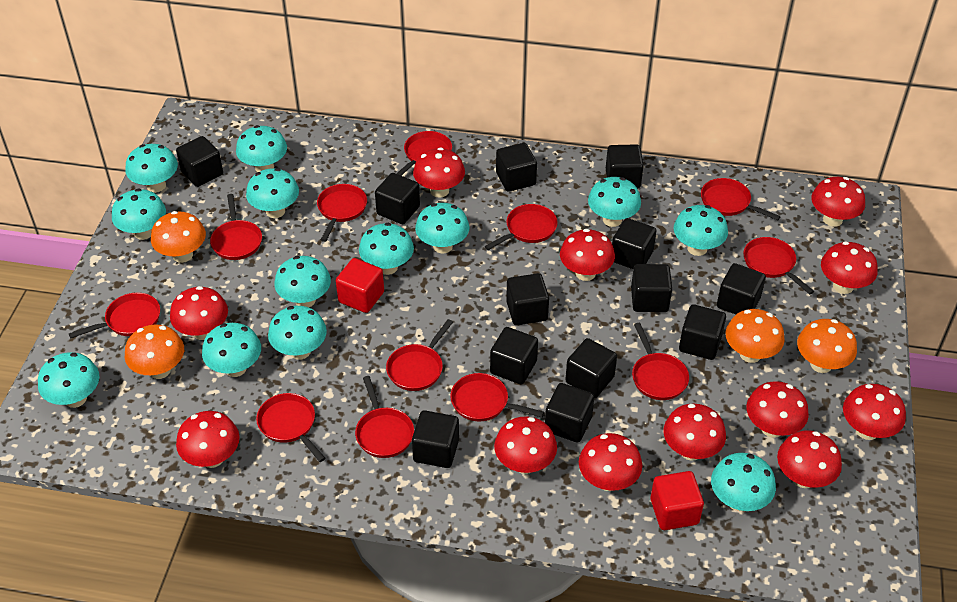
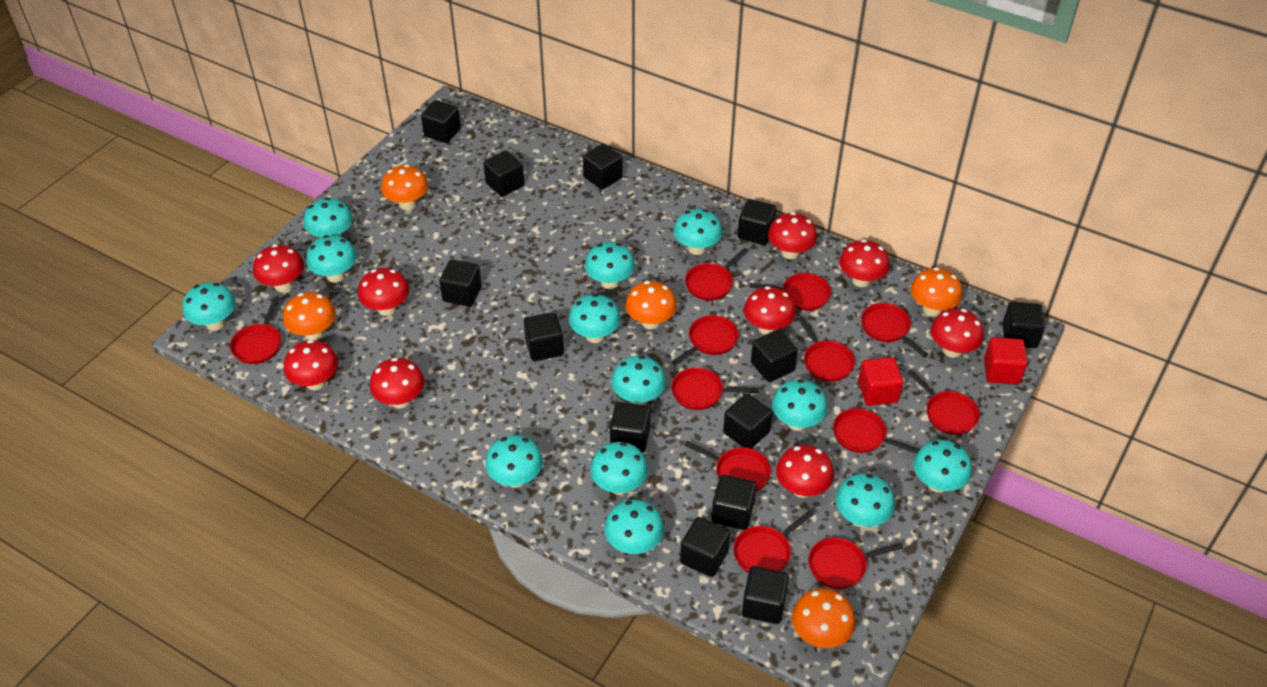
orange mushroom: [125,324,184,379] [151,211,206,263] [726,309,785,363] [797,319,857,373] = 4 -> [283,292,336,340] [381,165,428,210] [625,281,677,329] [792,588,856,648] [911,267,962,316] = 5
red mushroom: [170,286,228,340] [176,411,240,468] [413,148,465,197] [494,417,557,474] [560,229,615,281] [579,433,642,491] [663,403,726,461] [746,381,809,438] [777,430,842,488] [811,177,865,227] [821,241,877,294] [843,384,906,440] = 12 -> [253,244,304,292] [283,340,338,390] [358,268,409,316] [370,358,425,408] [744,286,796,335] [768,212,817,259] [776,445,834,498] [839,239,890,287] [931,309,984,358] = 9

